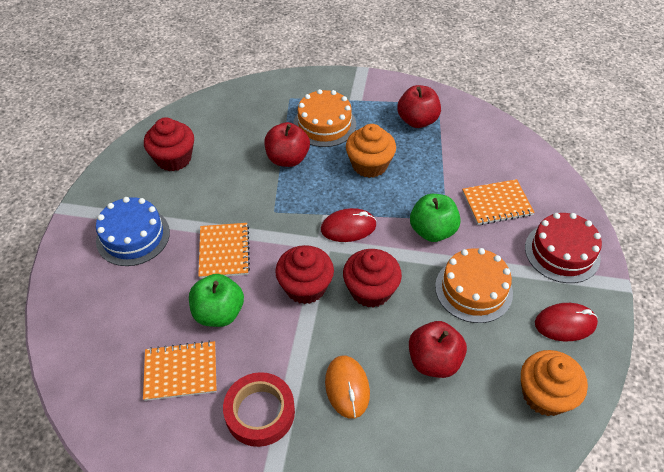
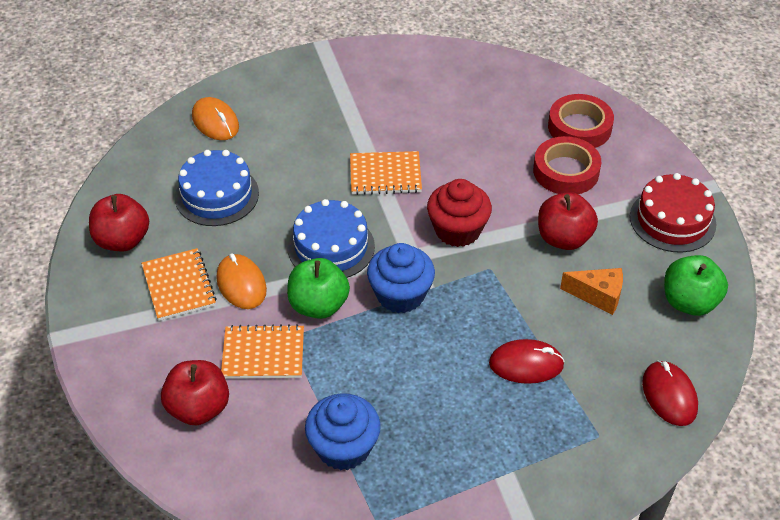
blue cake: [96,197,170,266] = 1 -> [175,150,259,226] [288,199,375,278] = 2
blue cupcake: none = 0 -> [305,393,381,470] [367,243,435,313] = 2
orange cake: [293,89,356,147] [435,248,513,323] = 2 -> none = 0
orange cheese: none = 0 -> [560,268,623,315] = 1
orange cupcake: [346,124,396,178] [521,350,588,416] = 2 -> none = 0
orange mouse: [325,356,370,419] = 1 -> [192,97,239,140] [216,253,267,309] = 2
red cupcake: [144,118,194,171] [275,245,334,304] [343,249,402,308] = 3 -> [427,179,492,247] = 1
red tape: [223,372,295,447] = 1 -> [533,136,601,194] [548,94,614,148] = 2

